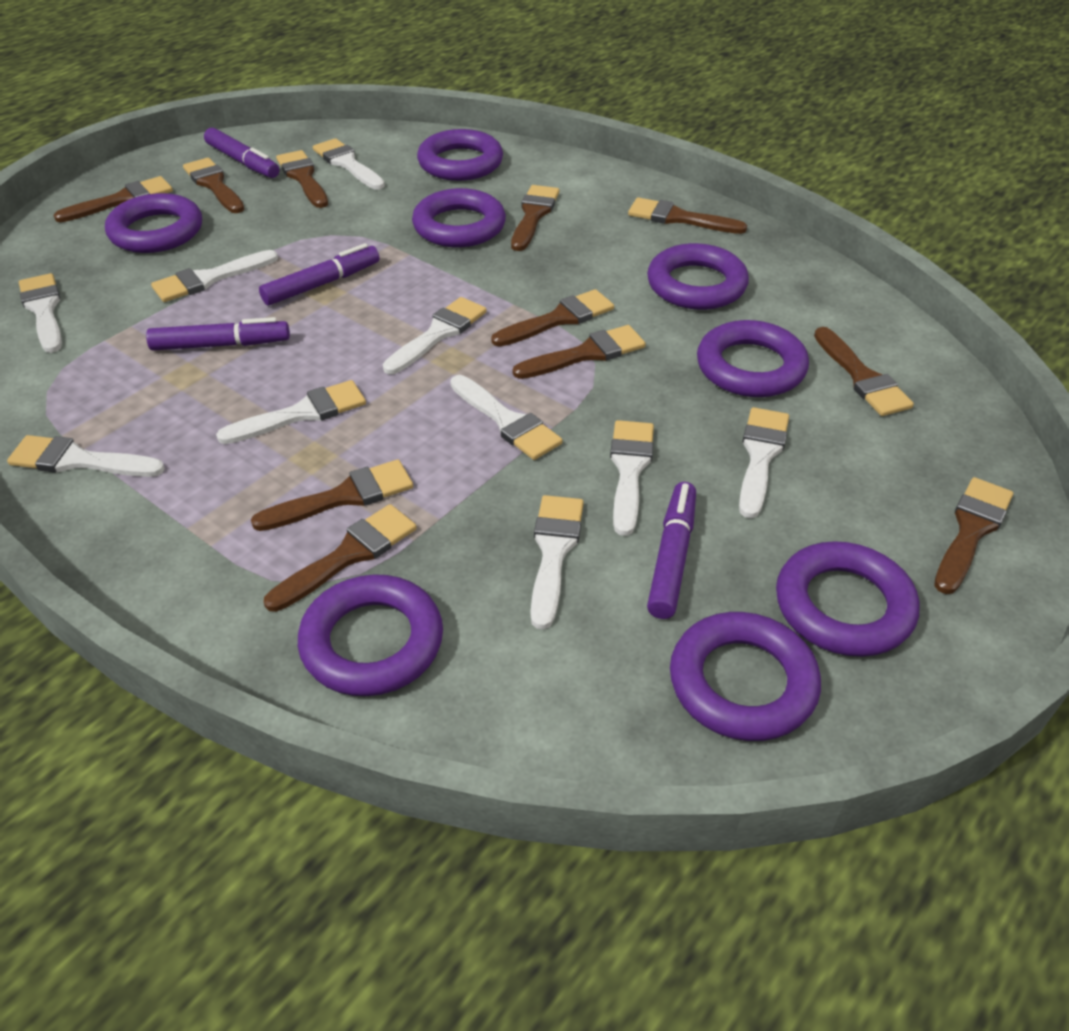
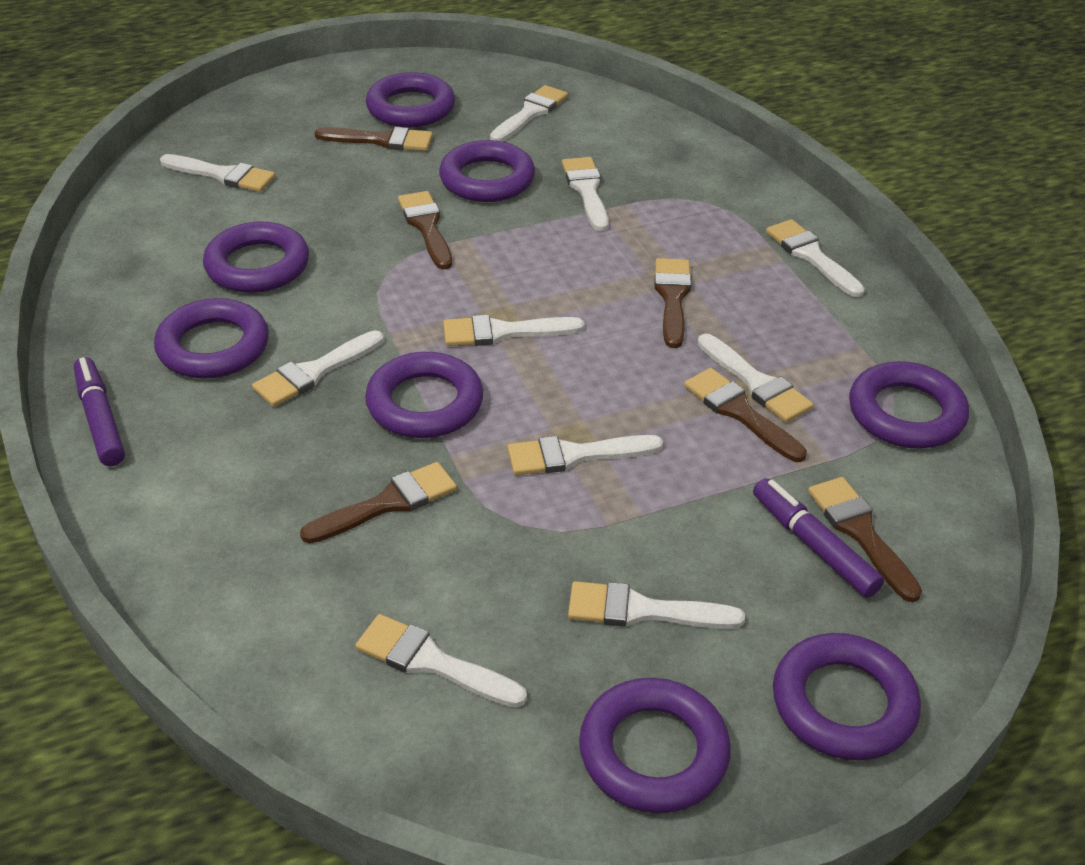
brown brush: [53,176,173,222] [183,158,244,213] [251,459,413,531] [264,504,417,612] [276,150,328,208] [491,289,614,347] [511,185,559,251] [513,325,646,379] [628,197,747,234] [814,327,914,416] [934,477,1013,594] = 11 -> [300,462,457,543] [314,127,433,151] [398,191,452,270] [655,258,692,348] [684,368,807,462] [808,477,922,602] = 6
purple marker: [146,317,290,351] [204,128,279,178] [259,243,380,305] [647,482,696,619] = 4 -> [74,357,125,466] [753,478,884,597] = 2

